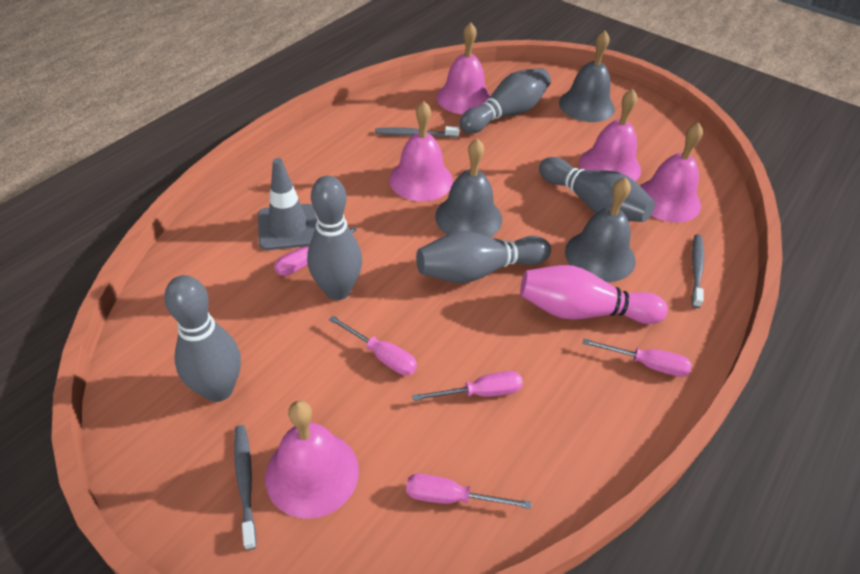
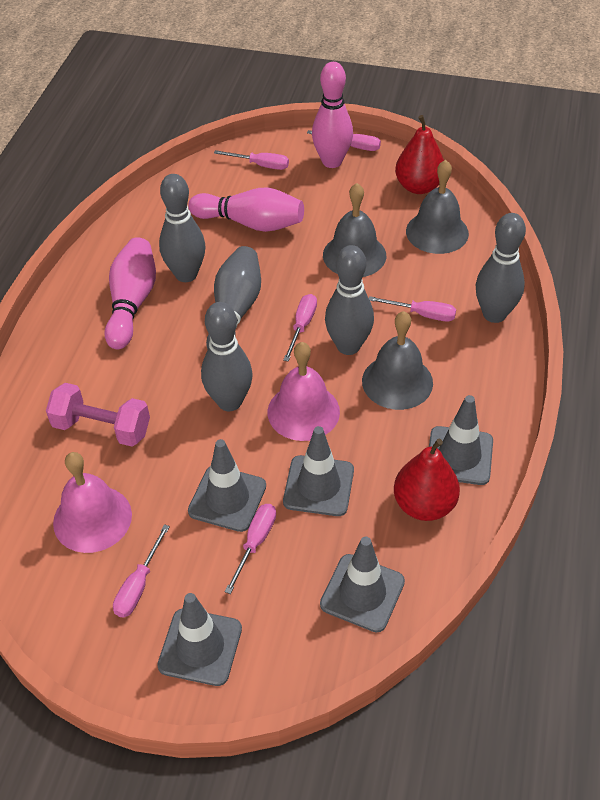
grey toothbrush: [234,425,256,550] [375,126,459,138] [692,234,704,308] = 3 -> none = 0
grey traffic cone: [258,158,317,250] = 1 -> [157,593,242,686] [188,439,266,532] [283,426,354,516] [320,537,405,633] [429,395,493,485] = 5
pink bell: [265,400,359,519] [389,101,453,201] [436,22,491,114] [579,89,641,181] [640,123,703,223] = 5 -> [53,452,132,553] [268,342,340,441] = 2
pink bowling pin: [520,265,668,324] = 1 -> [104,237,156,349] [188,187,304,232] [312,62,353,168] = 3
pink dumbbell: none = 0 -> [46,383,150,447] = 1
pink screwdriver: [274,227,357,276] [329,316,417,375] [406,474,531,509] [412,371,523,401] [583,339,692,377] = 5 -> [113,524,170,617] [214,150,289,170] [225,504,276,594] [283,294,317,362] [307,130,381,151] [369,296,456,322] = 6
red pear: none = 0 -> [394,439,460,521] [395,115,444,194] = 2

